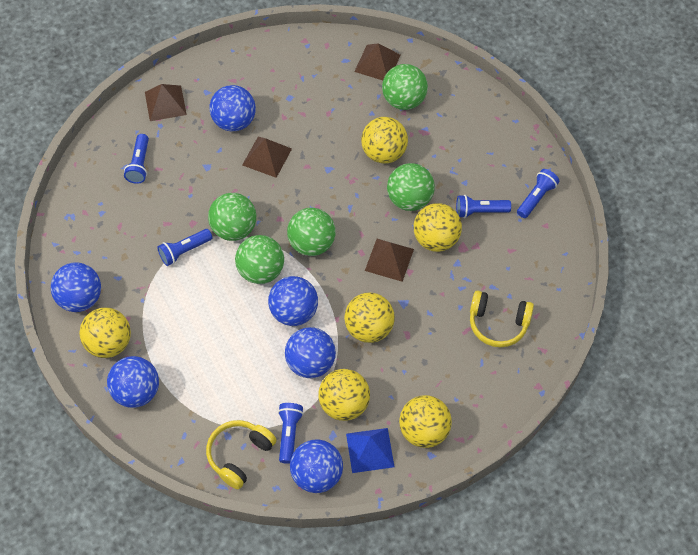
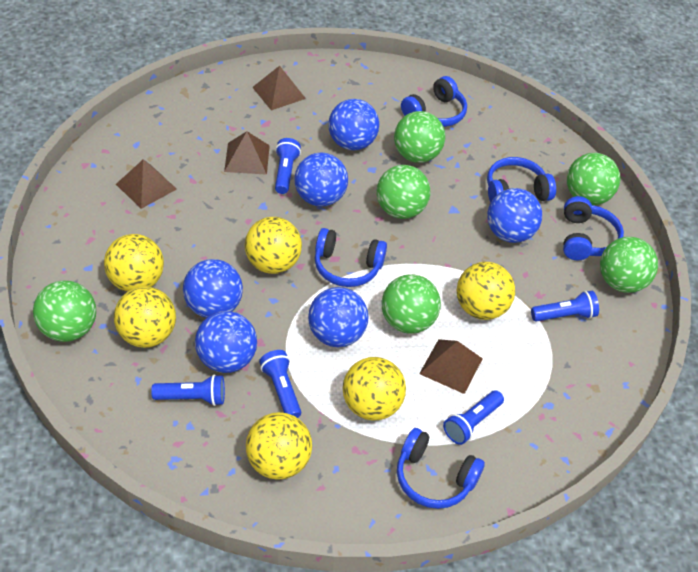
blue headphones: none = 0 -> [315,228,387,287] [397,428,485,509] [401,76,467,127] [487,157,556,203] [563,196,624,260] = 5
blue pyramid: [346,428,394,473] = 1 -> none = 0
green ball: [208,193,256,241] [235,235,284,284] [287,208,336,256] [382,64,428,110] [387,163,435,211] = 5 -> [33,281,96,342] [376,165,430,219] [382,274,441,334] [394,111,445,163] [567,153,621,205] [600,237,658,293] = 6
yellow headphones: [206,420,277,489] [470,290,534,347] = 2 -> none = 0

